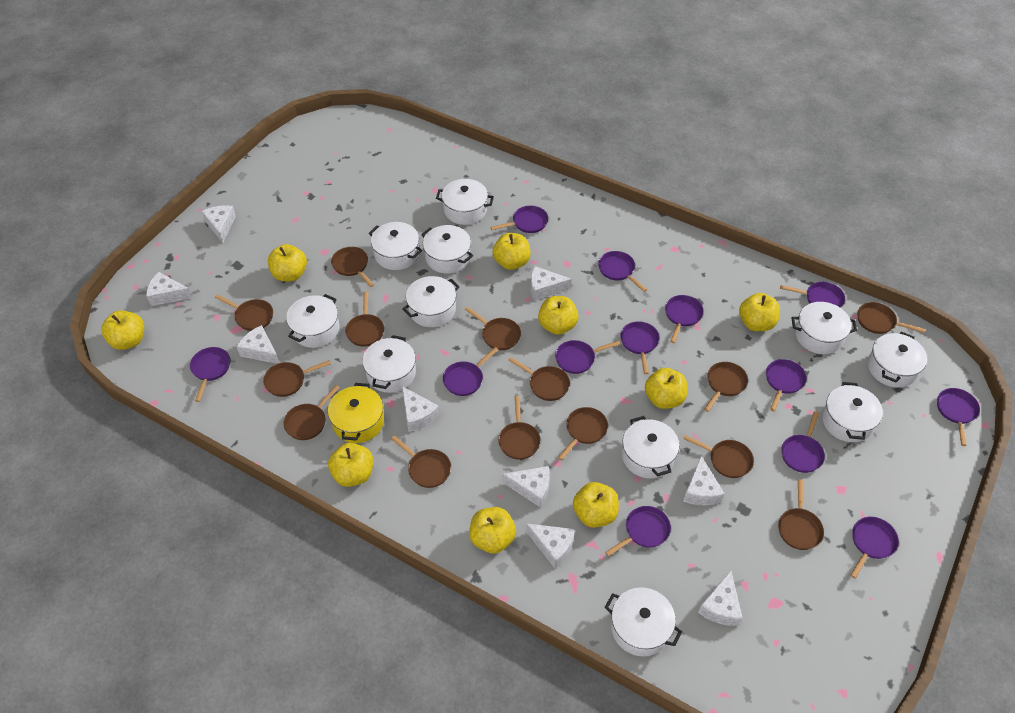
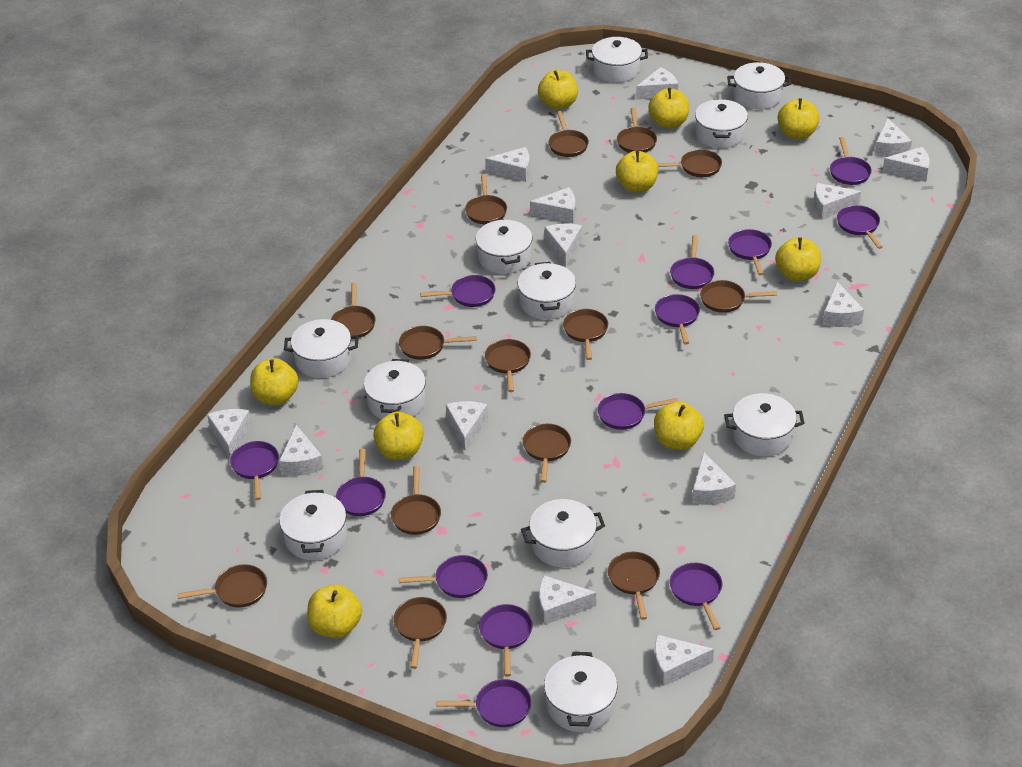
white cheese: [146,272,192,306] [202,205,236,243] [236,325,279,364] [402,386,439,432] [502,466,550,507] [526,523,575,568] [531,266,572,300] [683,456,725,505] [698,571,743,626] = 9 -> [207,409,251,458] [279,425,324,476] [446,401,488,452] [485,147,530,182] [530,187,575,223] [539,575,596,625] [545,223,582,266] [636,67,678,100] [654,635,714,686] [692,453,736,505] [814,183,861,219] [823,281,864,327] [874,118,912,157] [882,147,930,182] = 14
yellow pot: [328,383,384,443] = 1 -> none = 0

